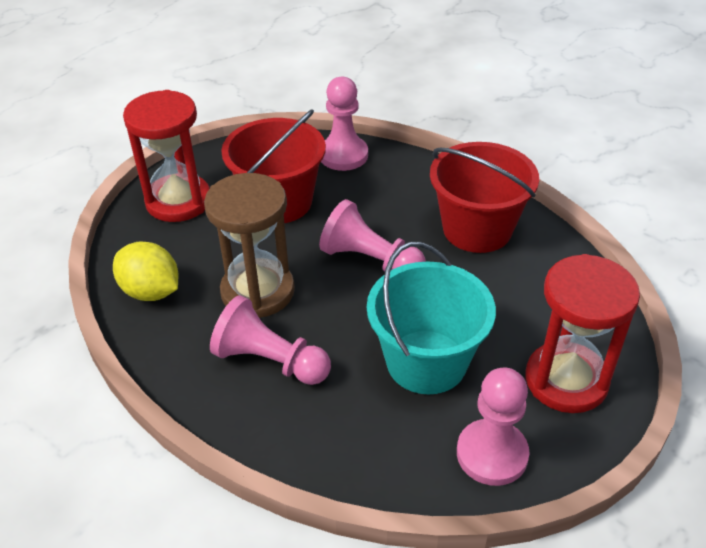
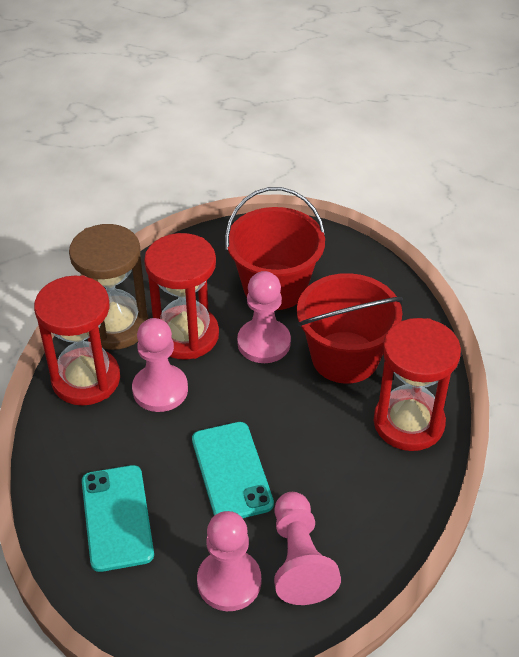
red hourglass: [123,90,210,222] [525,254,640,413] = 2 -> [34,276,120,406] [144,233,219,360] [374,318,461,451] = 3
turquoise bucket: [367,242,496,394] = 1 -> none = 0
turquoise phone: none = 0 -> [82,465,154,572] [192,422,274,518] = 2
yellow lemon: [113,241,179,301] = 1 -> none = 0

